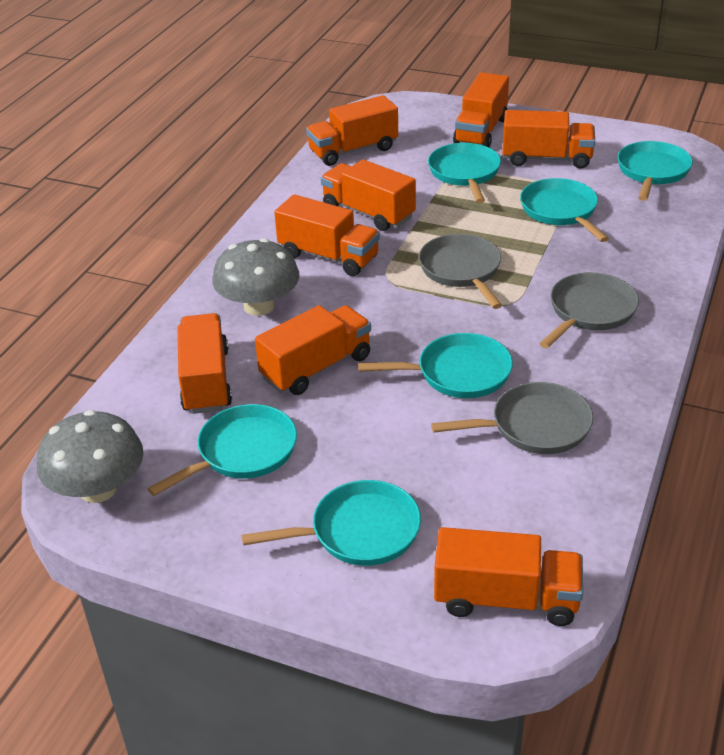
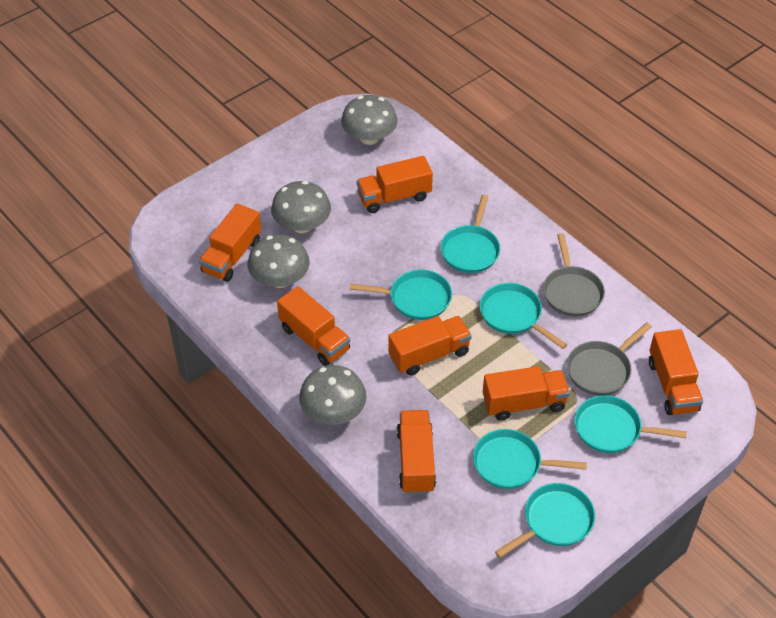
grey mushroom: [37,410,143,503] [212,238,300,316] = 2 -> [248,234,309,288] [271,181,331,233] [299,365,366,425] [341,95,398,145] = 4
grey pan: [419,234,502,309] [431,382,593,454] [539,272,639,348] = 3 -> [543,233,605,317] [567,322,652,396] = 2
orange truck: [178,313,232,414] [255,305,371,395] [274,194,380,276] [306,95,398,166] [321,159,416,231] [434,527,583,626] [453,72,509,147] [502,110,595,169] = 8 -> [199,203,261,282] [277,286,350,366] [357,156,433,213] [388,316,472,376] [397,410,436,494] [483,366,570,421] [649,329,703,415] = 7

